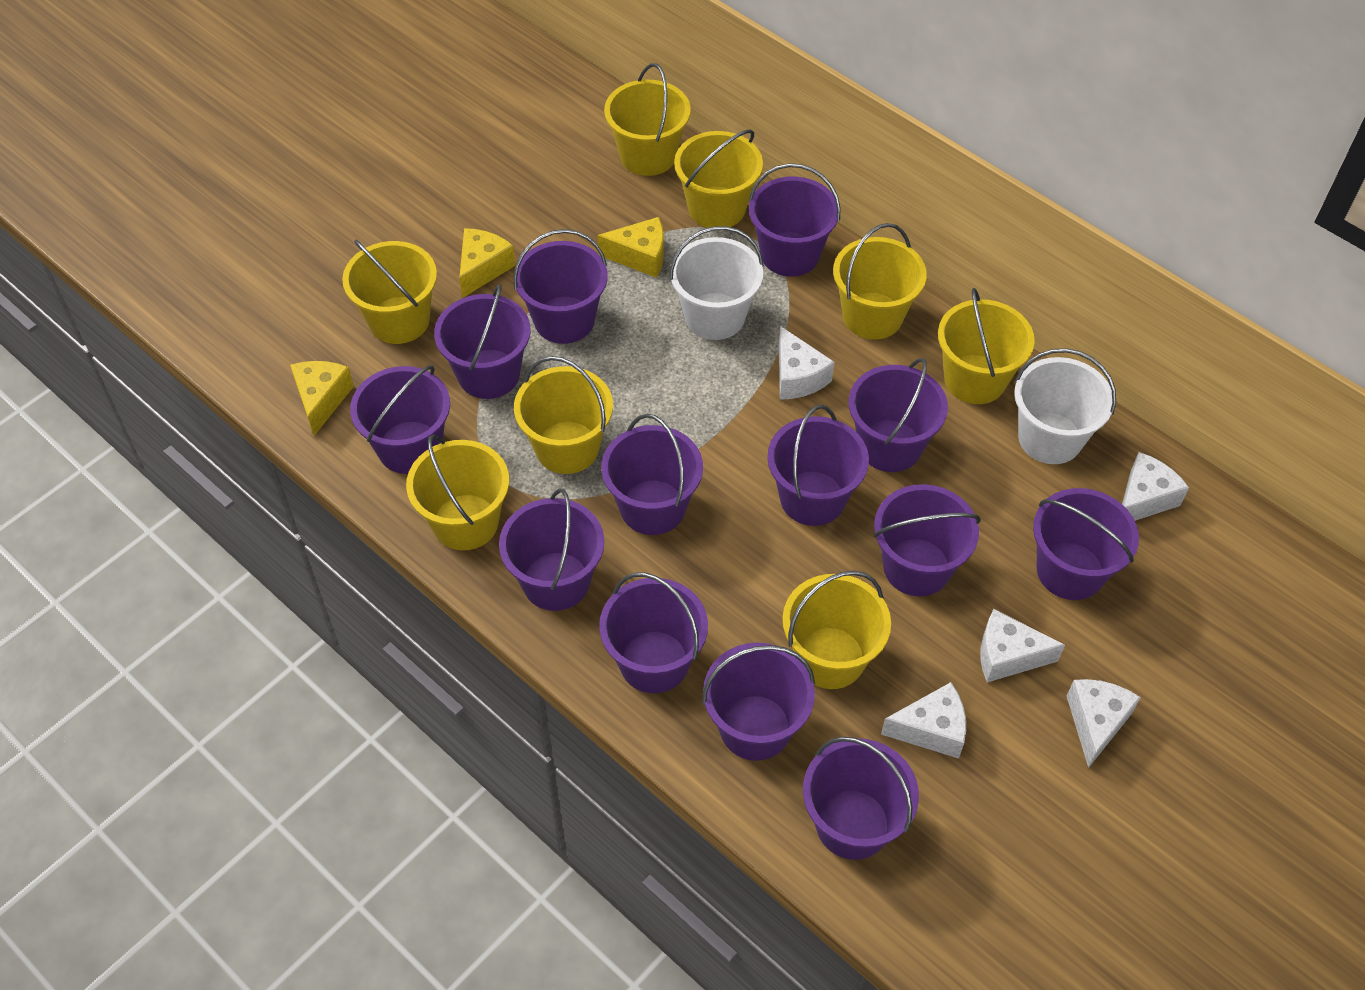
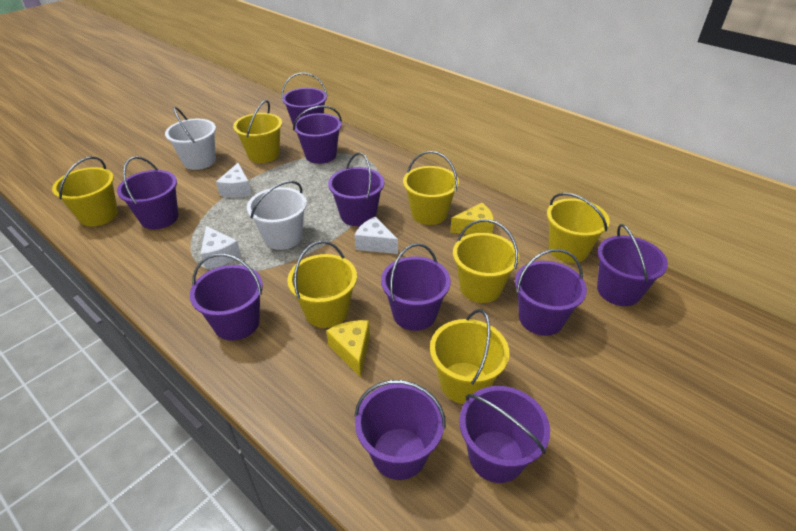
purple bucket: [350,365,450,474] [434,284,531,399] [499,489,604,611] [513,229,608,344] [599,572,708,693] [601,414,703,535] [702,643,815,761] [748,163,841,277] [767,405,869,526] [803,736,919,860] [849,358,948,472] [874,484,981,596] [1033,488,1139,600] = 13 -> [117,156,178,230] [190,253,263,341] [281,72,328,124] [293,105,342,164] [328,152,384,226] [354,380,446,480] [381,243,451,331] [459,386,550,483] [515,249,587,336] [597,224,668,306] = 10
white cheese: [779,326,834,400] [881,682,966,759] [980,609,1065,682] [1067,679,1141,768] [1122,452,1189,521] = 5 -> [201,226,241,269] [216,163,252,198] [355,216,398,254] = 3
yellow bucket: [342,239,437,344] [406,435,509,550] [514,356,613,474] [604,63,691,176] [674,129,763,228] [782,571,891,689] [833,223,927,340] [938,288,1035,404] = 8 -> [52,156,118,226] [233,100,282,163] [287,241,357,328] [403,151,459,225] [430,309,509,404] [453,219,519,303] [547,193,610,263] = 7
yellow cheese: [290,361,354,436] [459,228,516,298] [597,217,664,278] = 3 -> [326,320,370,377] [450,203,494,235] = 2

